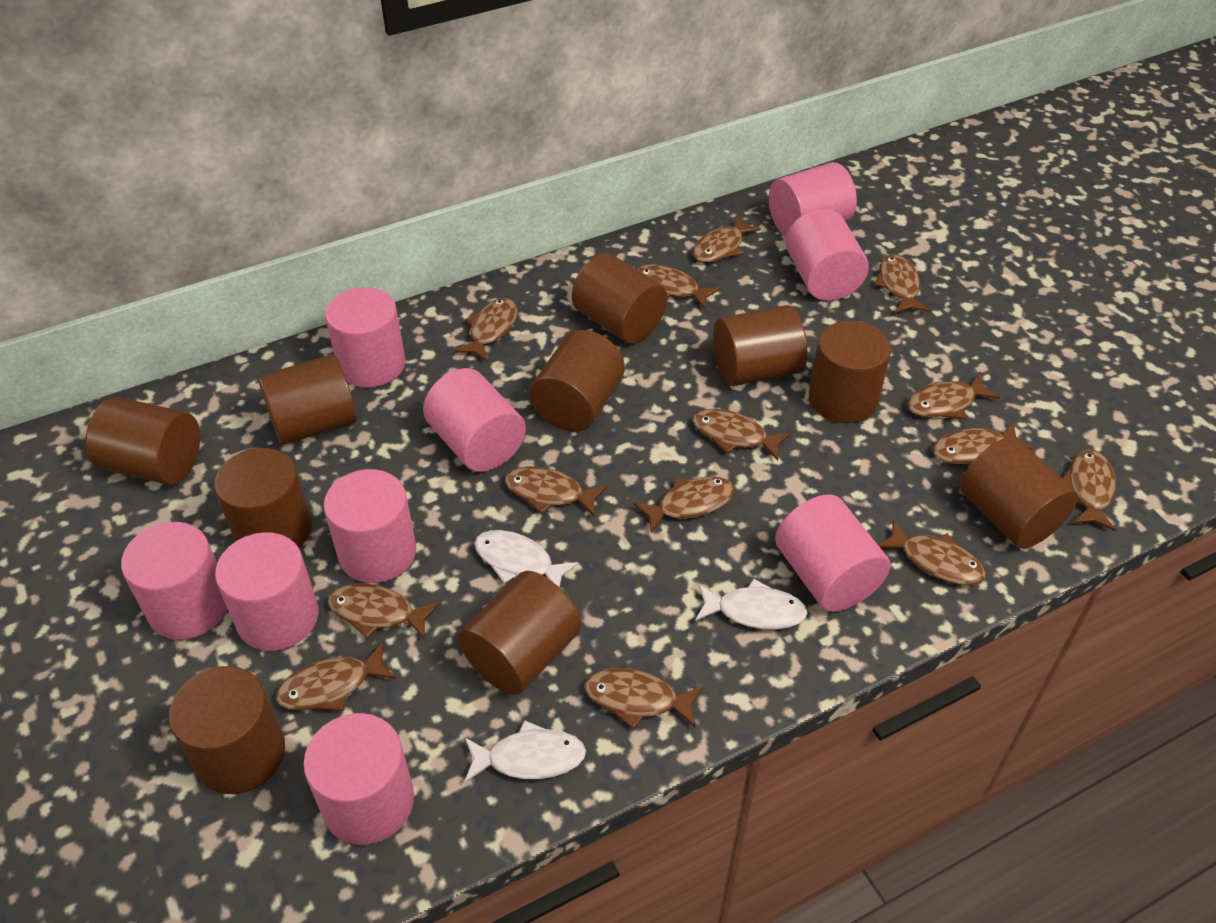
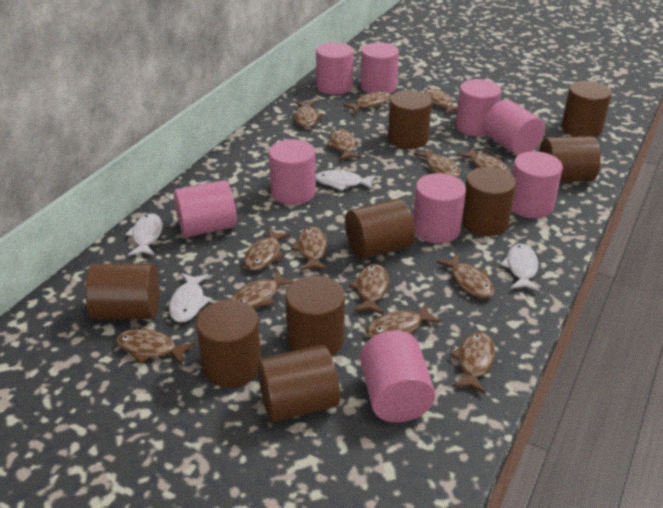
brown cylinder: [85,397,200,485] [169,666,285,794] [215,448,312,548] [258,354,357,445] [458,571,581,695] [529,330,625,432] [572,253,667,344] [713,305,807,386] [809,321,891,423] [960,437,1078,548] = 10 -> [86,263,159,320] [196,300,261,388] [257,345,340,422] [285,275,345,356] [345,198,415,259] [388,90,432,149] [462,167,516,236] [539,136,601,182] [562,81,612,137] = 9
white fish: [464,720,586,783] [474,530,579,588] [695,579,808,630] = 3 -> [125,213,163,256] [169,273,211,323] [316,170,375,191] [500,244,540,291] = 4

